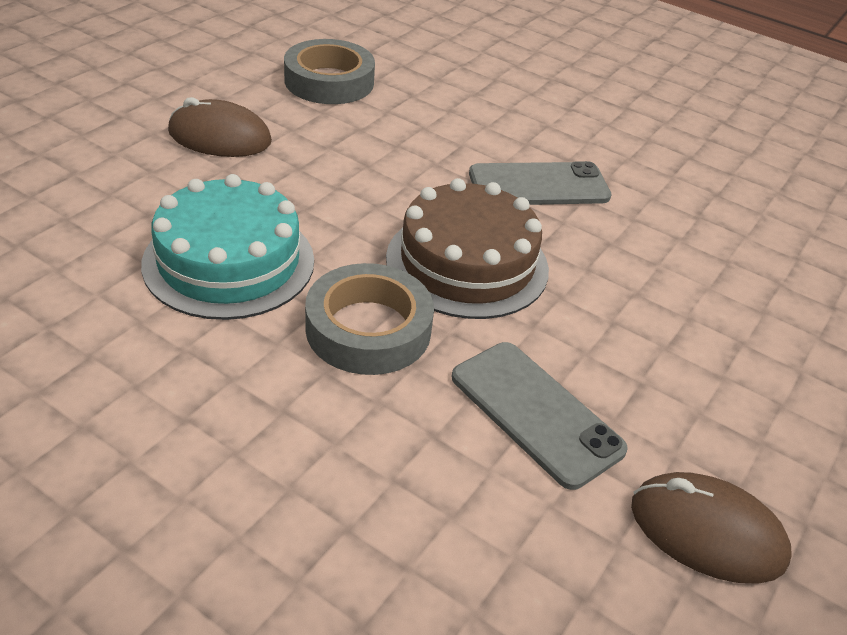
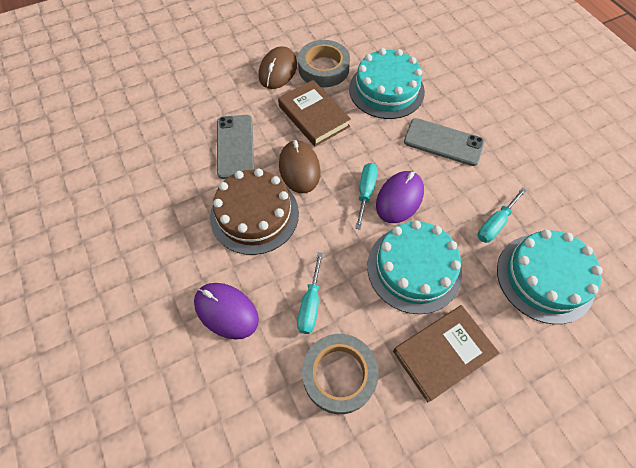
brown book: none = 0 -> [278,80,351,146] [393,305,499,402] = 2
purple mouse: none = 0 -> [194,283,259,340] [376,171,424,223] = 2
turquoise cake: [141,174,314,320] = 1 -> [349,48,425,119] [367,220,462,314] [497,230,603,324] = 3
turquoise screwdriver: none = 0 -> [297,252,323,334] [355,163,378,230] [478,188,527,243] = 3

